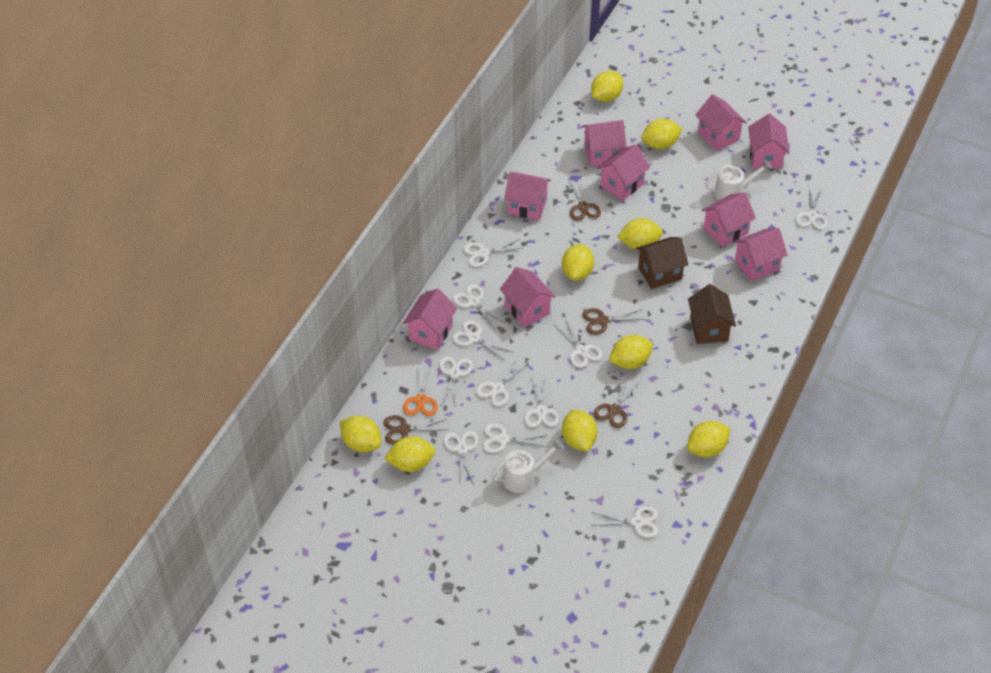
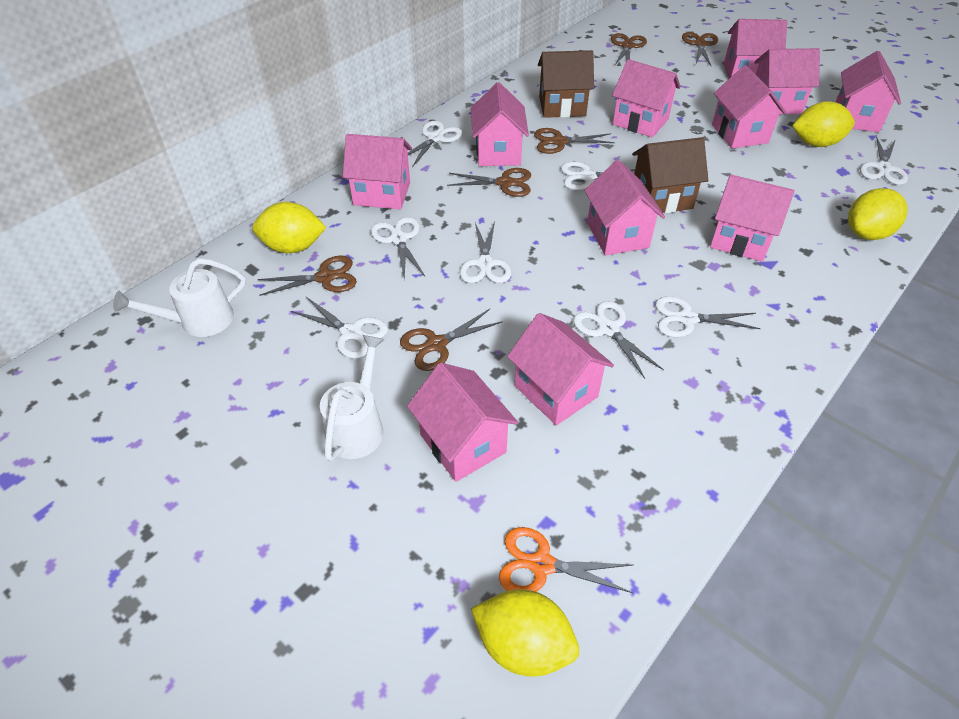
brown scissors: [384,415,447,444] [568,179,601,221] [582,308,645,335] [593,376,640,428] = 4 -> [258,255,357,296] [400,309,503,371] [447,168,531,197] [534,128,615,154] [611,33,647,66] [682,32,718,67] = 6
pink house: [403,288,457,350] [500,267,556,328] [504,172,551,220] [582,120,627,166] [597,144,650,201] [695,94,747,151] [701,192,756,247] [733,228,788,281] [748,114,789,169] = 9 -> [343,134,412,209] [407,363,518,482] [471,82,529,166] [507,313,614,426] [584,160,665,255] [612,59,681,138] [710,174,795,262] [712,65,787,149] [724,19,787,79] [754,48,820,114] [836,51,901,132] = 11
white scissors: [439,356,473,406] [443,431,478,485] [452,320,512,361] [453,284,505,328] [463,239,523,267] [476,359,527,407] [483,424,548,453] [524,377,559,428] [555,320,603,368] [591,506,658,538] [796,187,827,230] = 11 -> [291,297,388,359] [371,217,425,280] [408,121,462,167] [460,221,511,283] [561,162,635,190] [573,301,664,379] [655,296,761,337] [860,136,908,185] = 8
yellow lemon: [340,416,381,452] [384,436,435,472] [562,244,594,281] [562,410,598,451] [591,71,623,102] [609,335,653,369] [617,218,663,250] [642,119,682,149] [687,421,730,457] = 9 -> [252,202,326,253] [471,589,579,677] [792,101,855,147] [848,188,908,240] = 4

